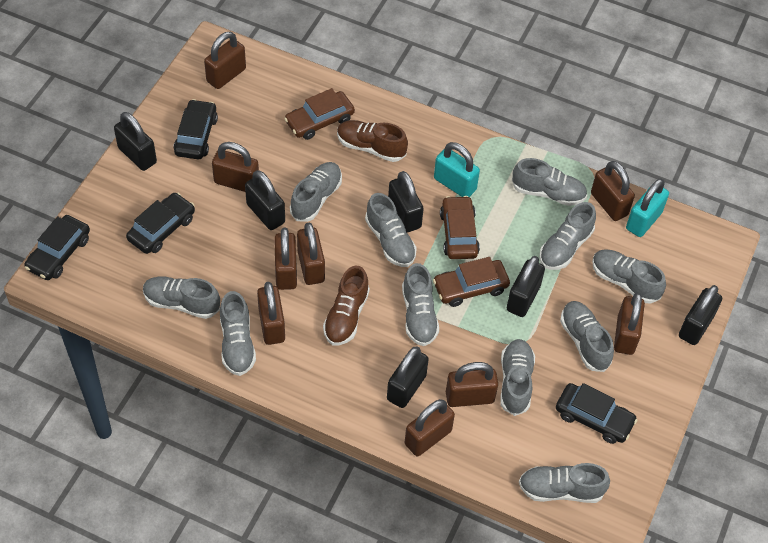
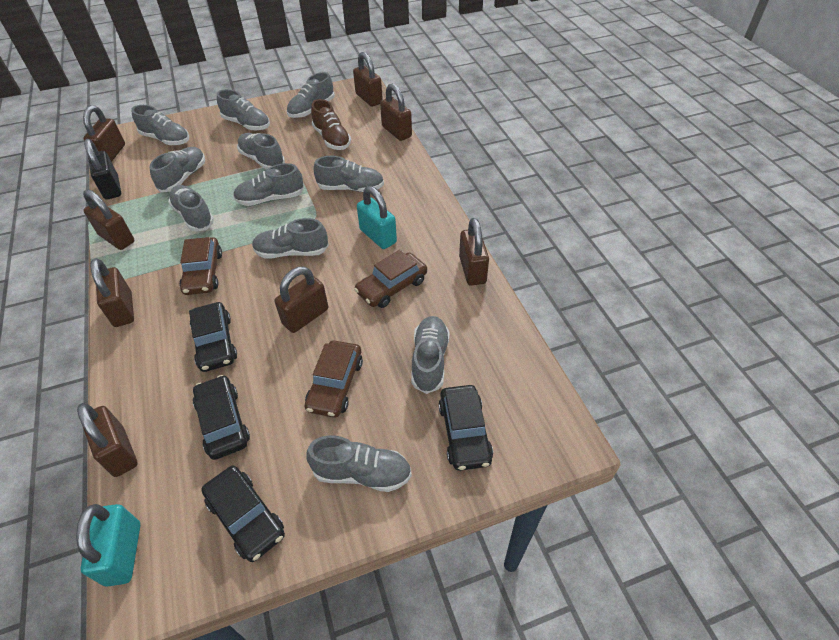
black padlock: [114,112,157,171] [245,170,285,230] [387,347,429,408] [388,171,424,232] [507,256,545,317] [679,285,722,345] = 6 -> [84,139,121,200] = 1
brown padlock: [204,32,246,89] [212,142,259,192] [257,282,285,345] [274,228,297,290] [297,223,325,285] [405,399,455,456] [446,362,498,407] [591,161,635,221] [614,292,645,355] = 9 -> [77,403,137,477] [83,105,125,162] [83,189,135,250] [90,258,134,327] [274,267,328,333] [353,52,383,107] [380,84,412,141] [459,218,489,286] = 8
brown shoe: [323,266,370,345] [337,120,408,162] = 2 -> [311,99,351,150] = 1

